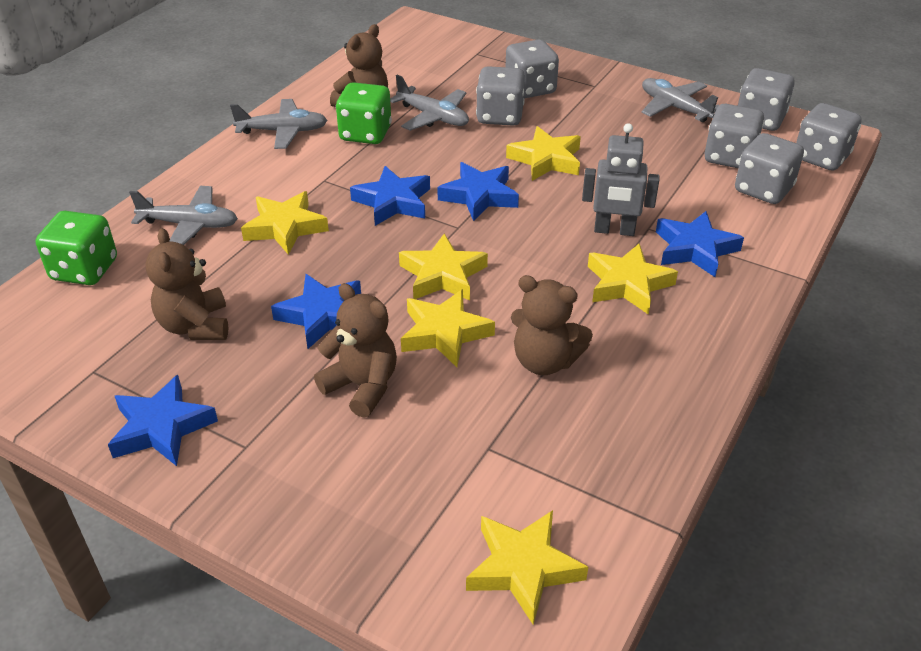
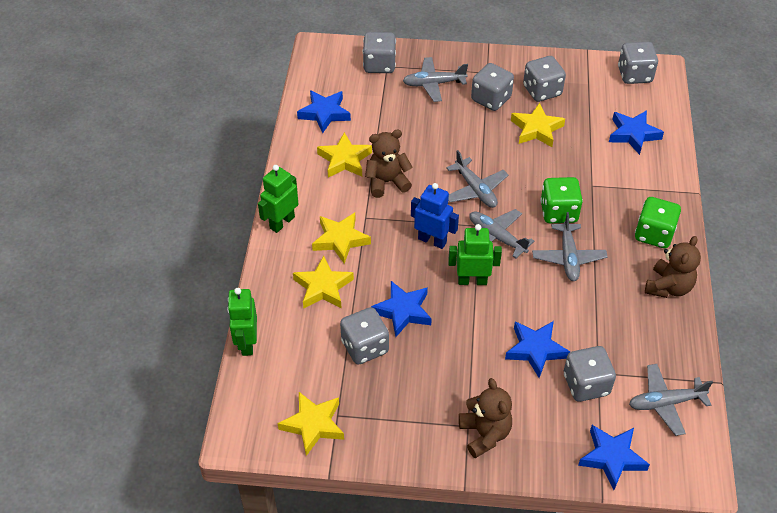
blue robot: none = 0 -> [411,183,459,249] = 1
brown teddy bear: [146,228,228,340] [314,283,397,418] [330,24,388,107] [511,275,593,375] = 4 -> [365,130,413,198] [459,378,512,458] [645,236,701,298] = 3
green robot: none = 0 -> [227,288,257,356] [258,165,299,233] [448,224,502,285] = 3
grey plane: [129,186,238,245] [230,99,327,149] [390,75,469,131] [641,78,719,122] = 4 -> [403,57,468,102] [446,150,508,208] [469,209,534,258] [532,212,607,281] [629,364,713,436] = 5
grey robot: [582,123,659,236] = 1 -> none = 0
yellow star: [241,191,329,255] [399,234,488,300] [401,289,495,367] [466,510,588,625] [506,126,581,181] [588,243,678,315] = 6 -> [277,392,344,456] [293,256,354,309] [312,213,371,264] [317,132,372,178] [511,103,565,147] = 5

